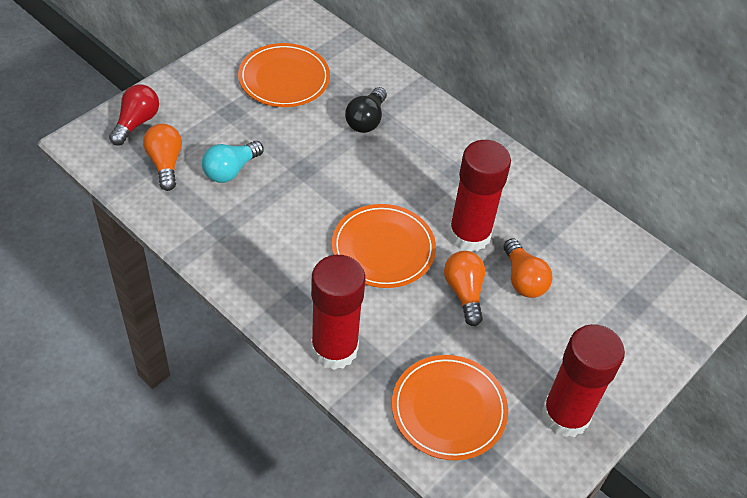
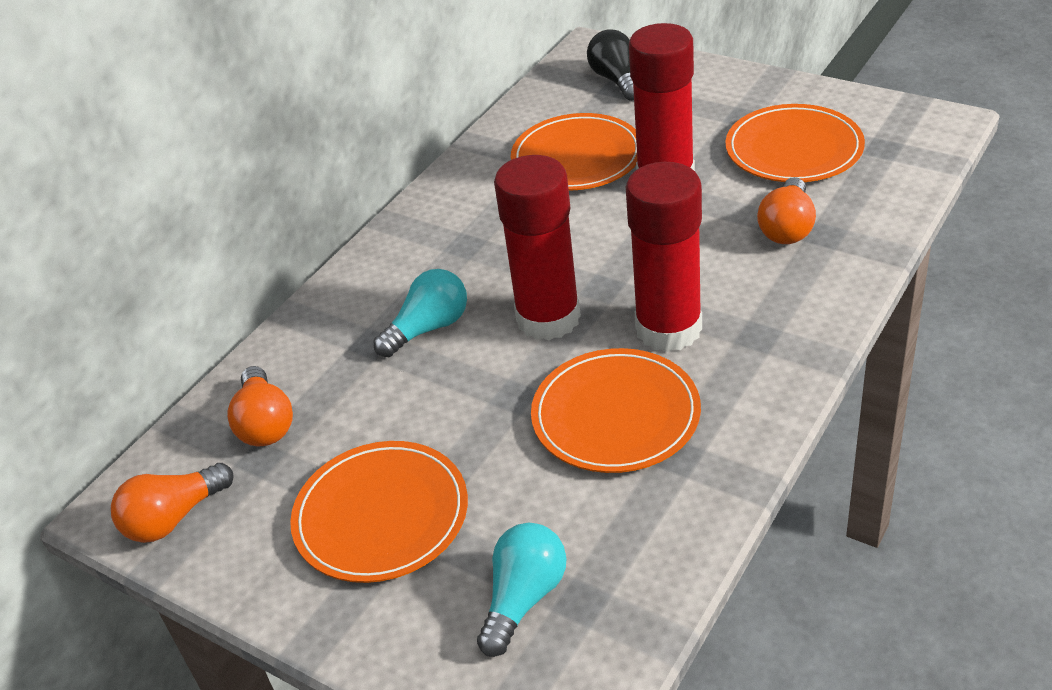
orange plate: [238,43,330,107] [332,204,436,288] [392,355,508,461] = 3 -> [290,441,468,583] [511,113,637,191] [531,348,701,473] [725,104,865,182] = 4
red light bulb: [109,84,159,146] = 1 -> none = 0
turquoise light bulb: [202,141,264,183] = 1 -> [374,269,467,357] [477,523,566,657] = 2

